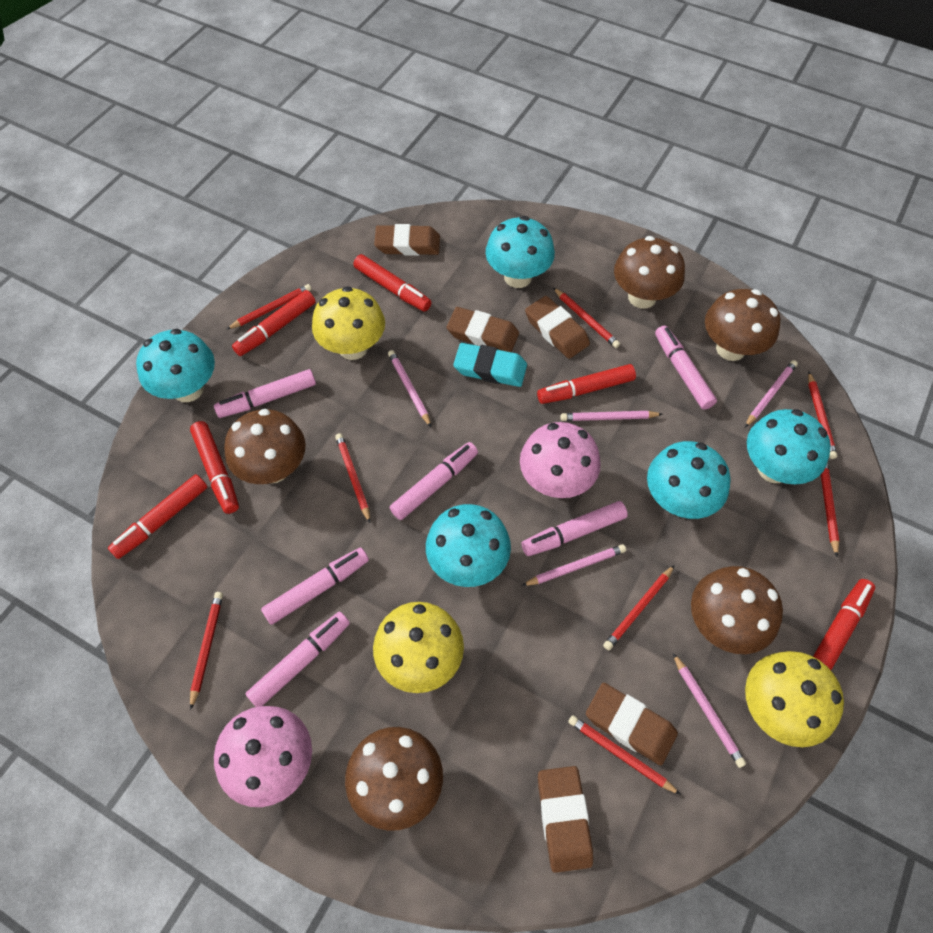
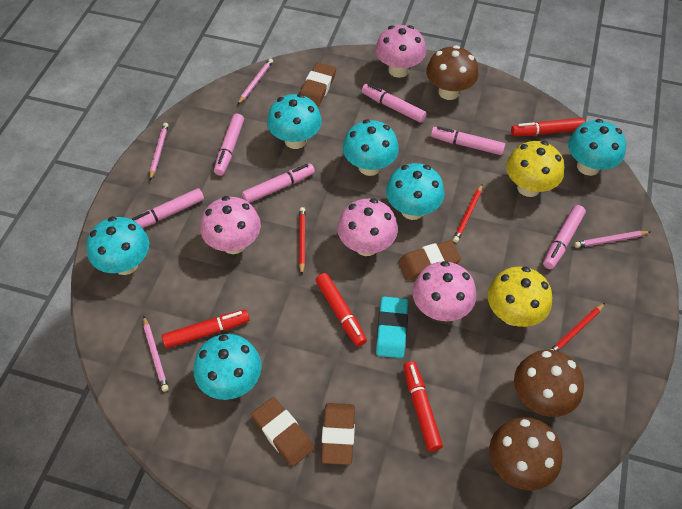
brown eraser: [374,224,440,256] [447,307,519,352] [525,296,590,359] [538,766,593,873] [586,683,678,766] = 5 -> [251,397,314,467] [300,62,336,107] [321,403,355,465] [398,240,461,281] = 4
brown mushroom: [224,409,306,484] [345,727,443,831] [614,236,685,309] [691,566,783,654] [705,289,780,361] = 5 -> [426,45,478,100] [489,417,563,491] [514,350,584,417] = 3
pink mushroom: [214,706,312,807] [520,422,601,498] = 2 -> [200,196,261,254] [337,199,398,256] [375,25,426,78] [412,261,476,321] = 4
pink pencil: [388,350,431,427] [522,544,626,586] [560,411,663,421] [673,653,746,768] [745,360,798,427] = 5 -> [143,316,169,392] [150,123,169,180] [237,58,273,105] [574,231,650,248] = 4
red marker: [108,474,207,559] [190,421,239,514] [232,290,316,356] [353,254,432,312] [537,364,636,404] [813,579,875,670] = 6 -> [162,310,250,348] [316,273,367,347] [403,361,443,451] [511,118,585,136] = 4
red pencil: [190,592,223,710] [226,284,311,330] [335,433,370,523] [553,288,620,348] [568,715,681,795] [603,565,675,651] [808,372,838,459] [821,462,839,557] = 8 -> [299,207,305,275] [453,184,482,243] [550,303,605,351] = 3
turquoise mushroom: [136,329,215,402] [426,504,511,587] [486,216,555,288] [647,441,730,519] [747,409,831,484] = 5 -> [87,217,149,275] [194,334,261,400] [267,94,322,149] [343,119,399,176] [386,163,444,220] [568,119,626,176] = 6
yellow mushroom: [312,286,385,360] [373,602,464,693] [745,651,844,747] = 3 -> [488,266,552,327] [506,141,564,197] = 2

